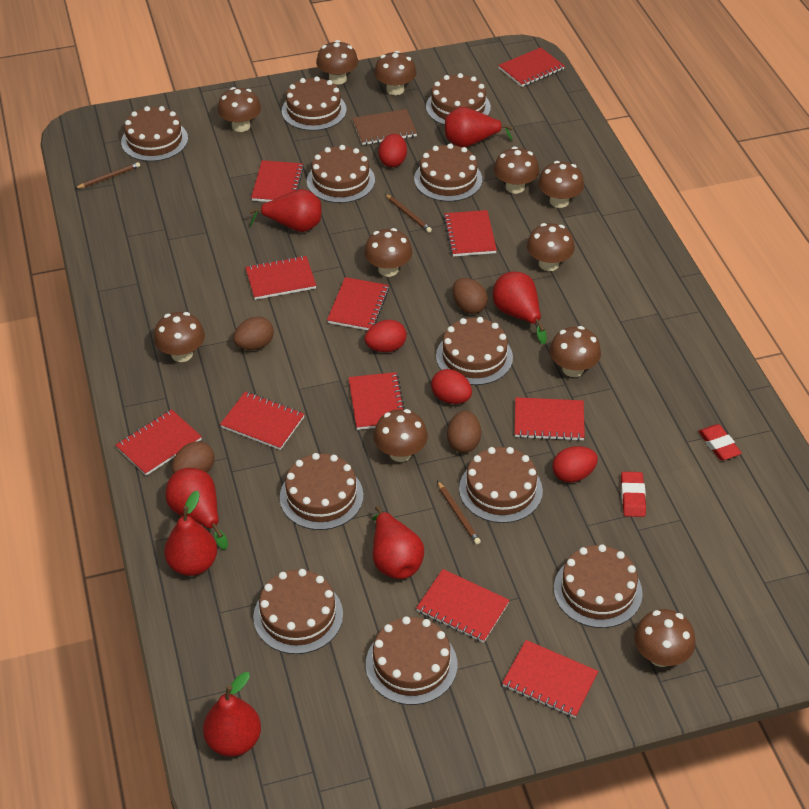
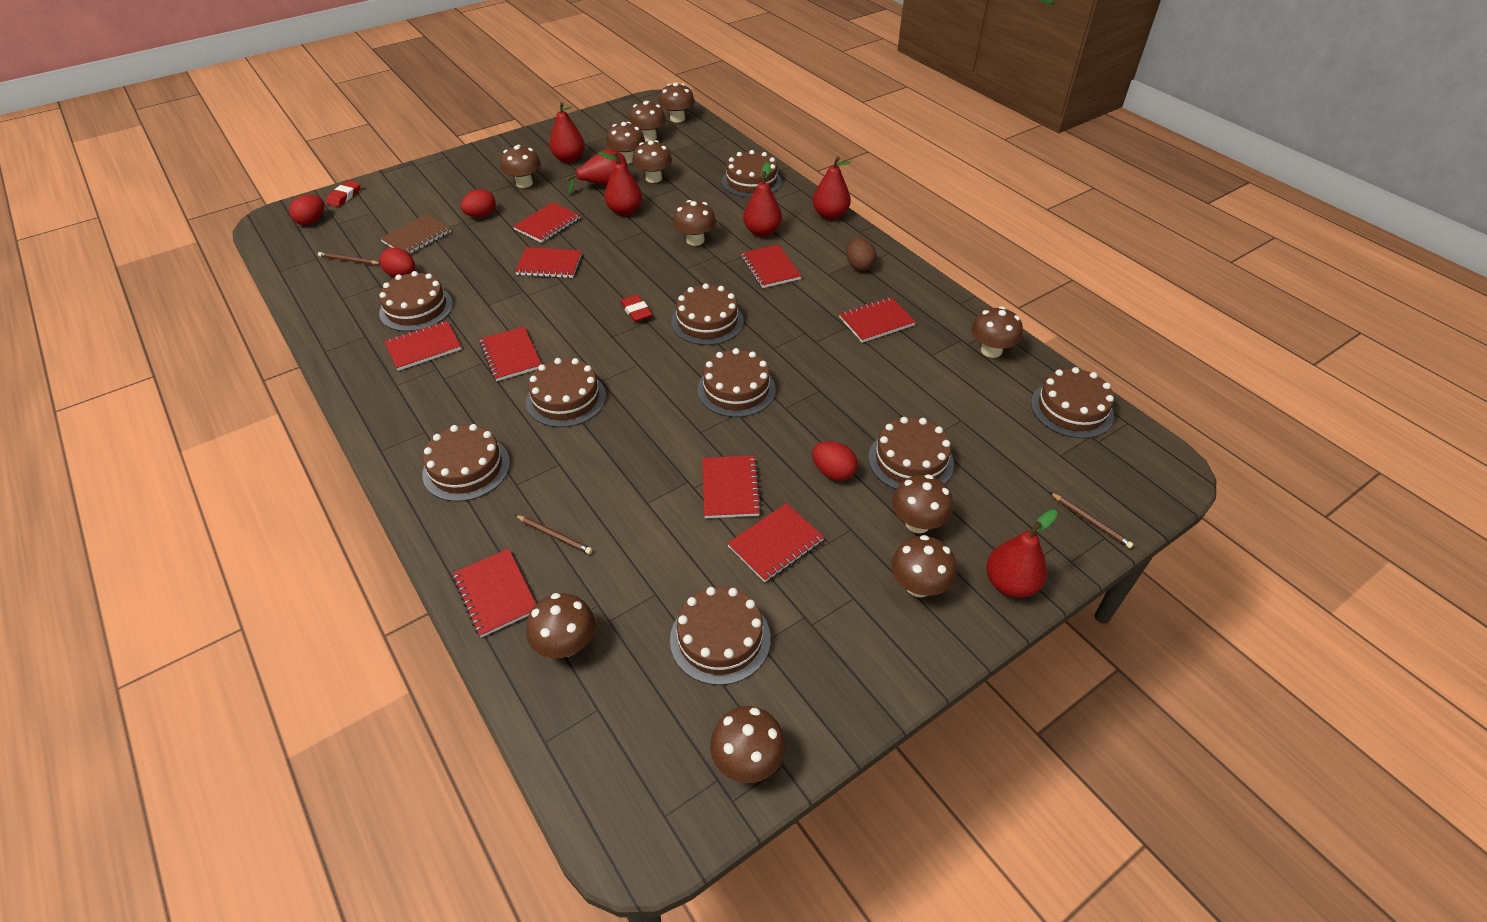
brown cake: [121,106,188,162] [253,569,343,654] [280,453,363,530] [282,76,347,131] [307,145,375,203] [366,616,457,705] [414,143,482,202] [426,73,491,125] [436,317,513,385] [459,447,543,523] [554,544,643,628] = 11 -> [379,271,453,332] [422,424,510,502] [526,358,606,427] [670,587,771,685] [671,283,744,345] [697,348,776,417] [722,150,782,198] [868,417,954,490] [1031,367,1114,438] = 9
brown egg: [172,442,215,473] [233,316,274,350] [447,411,481,453] [452,278,488,314] = 4 -> [847,237,876,271] = 1
red notebook: [116,409,202,476] [220,392,304,450] [245,256,316,300] [251,160,304,202] [327,277,389,330] [348,372,405,430] [416,569,510,643] [443,210,497,257] [498,47,565,87] [502,640,598,718] [515,397,585,441] = 11 -> [384,321,461,371] [453,549,536,638] [479,327,541,381] [513,202,580,243] [515,247,582,278] [702,456,761,518] [727,503,824,582] [741,244,801,288] [839,297,916,343] = 9
red pear: [164,491,217,576] [165,468,228,550] [203,672,261,757] [249,189,322,232] [372,506,424,579] [445,107,513,147] [493,272,547,344] = 7 -> [549,102,585,163] [566,148,628,194] [598,151,642,216] [743,162,782,237] [813,156,851,220] [986,510,1057,598] = 6

